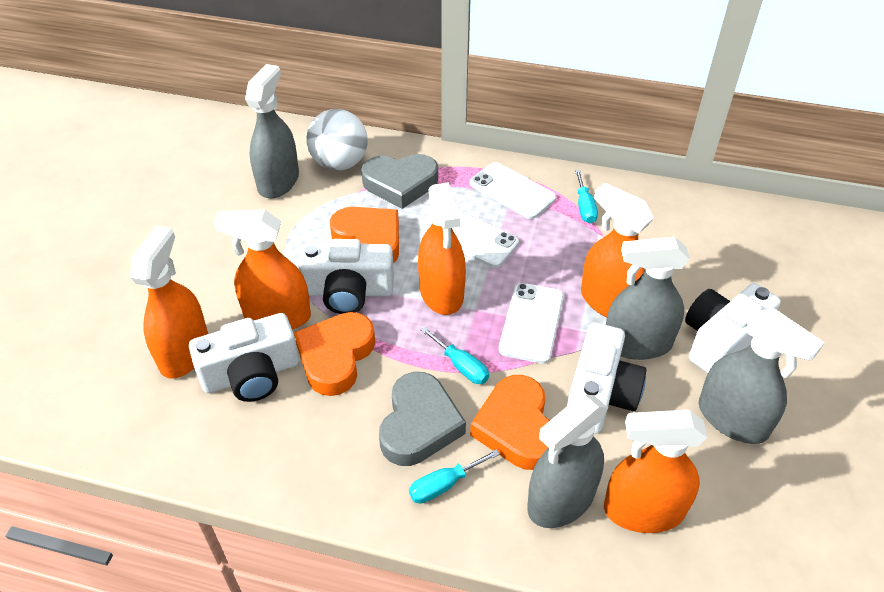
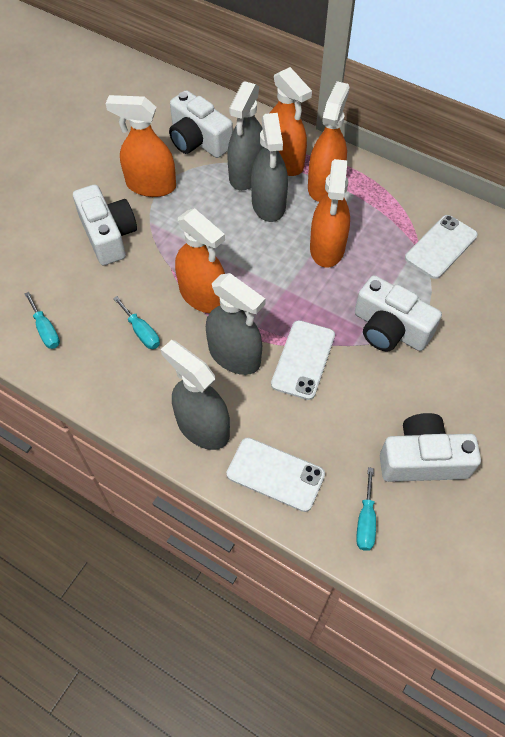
grey heart: [361,154,438,209] [379,372,466,466] = 2 -> none = 0
orange heart: [294,312,375,396] [330,207,399,264] [470,375,550,470] = 3 -> none = 0
white ball: [306,109,368,171] = 1 -> none = 0

